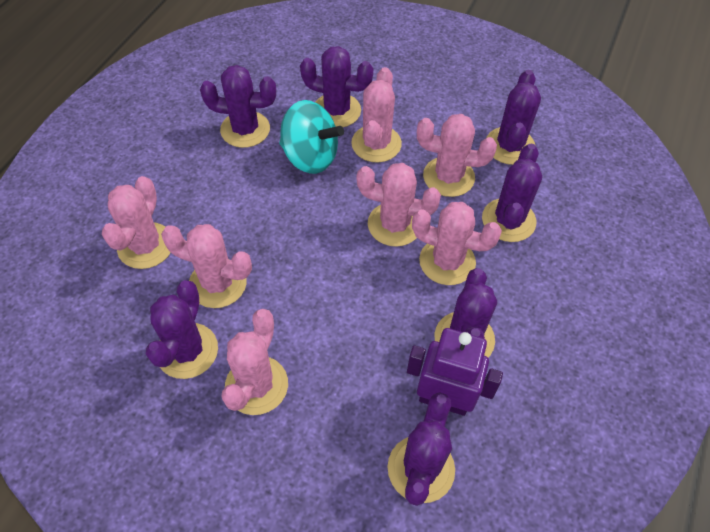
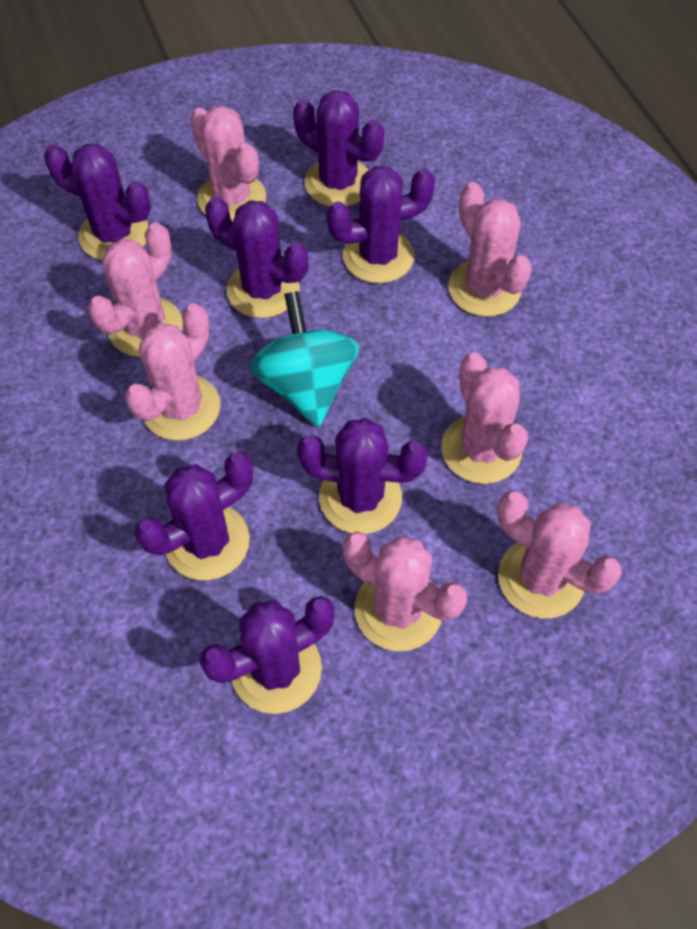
purple robot: [407,328,503,416] = 1 -> none = 0

